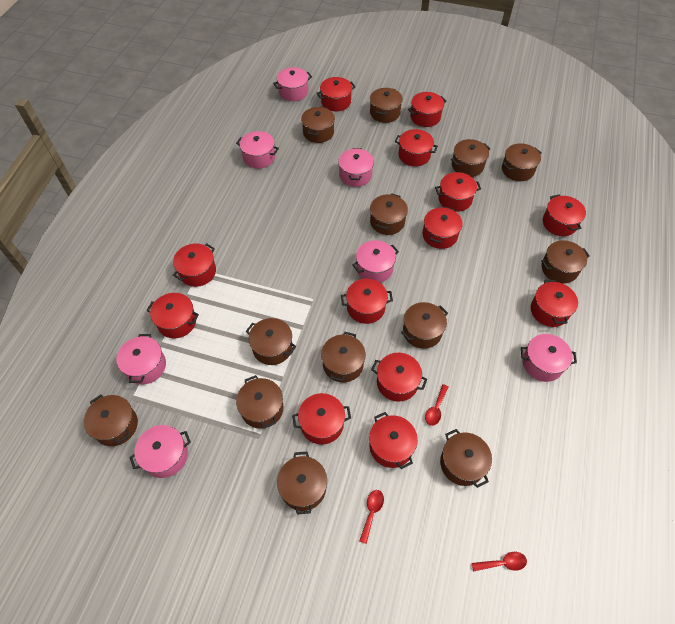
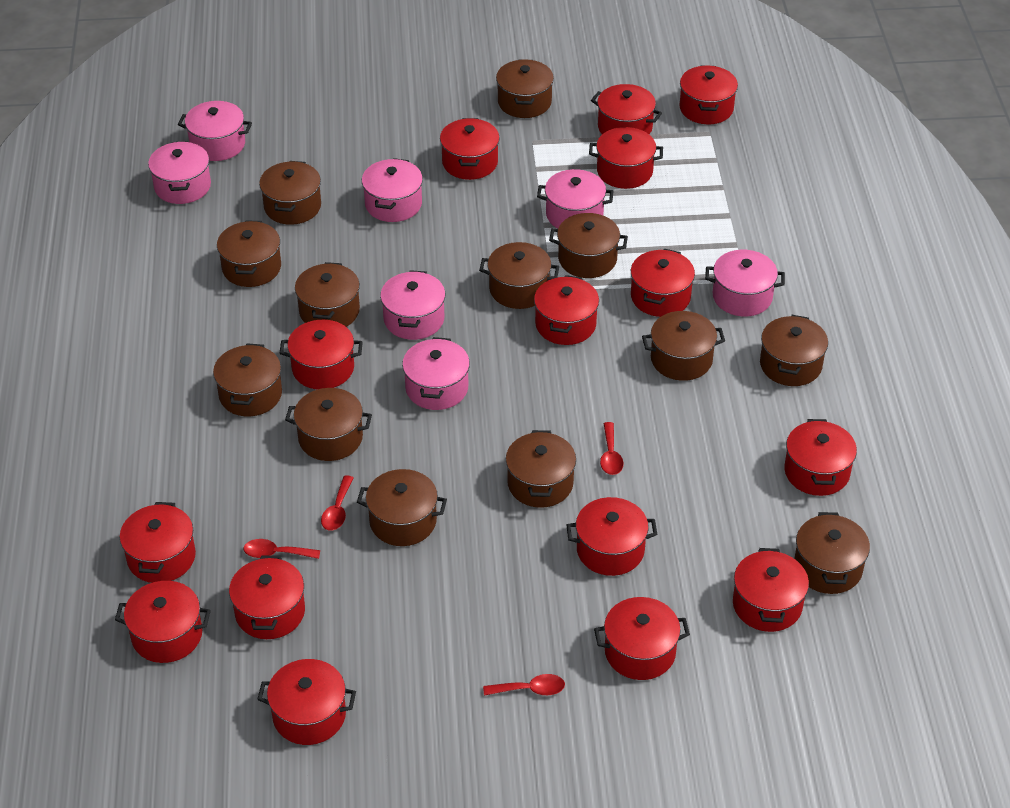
red pot: [147,293,199,338] [173,243,216,287] [292,393,351,445] [317,77,356,111] [341,279,393,324] [369,412,418,469] [371,353,427,402] [395,129,438,166] [408,92,446,127] [423,206,463,249] [435,172,481,212] [531,280,578,327] [543,195,586,236] = 13 -> [115,581,211,663] [120,502,196,583] [229,555,305,639] [257,659,356,745] [280,320,363,389] [440,118,500,180] [534,275,599,345] [566,497,657,576] [589,127,663,189] [591,84,662,134] [594,597,690,680] [631,249,695,317] [680,65,738,124] [733,548,809,632] [784,419,857,496] = 15
red spoon: [359,490,384,544] [425,384,449,426] [471,552,527,572] = 3 -> [243,539,320,559] [321,475,353,531] [483,674,565,696] [600,422,624,475] = 4

